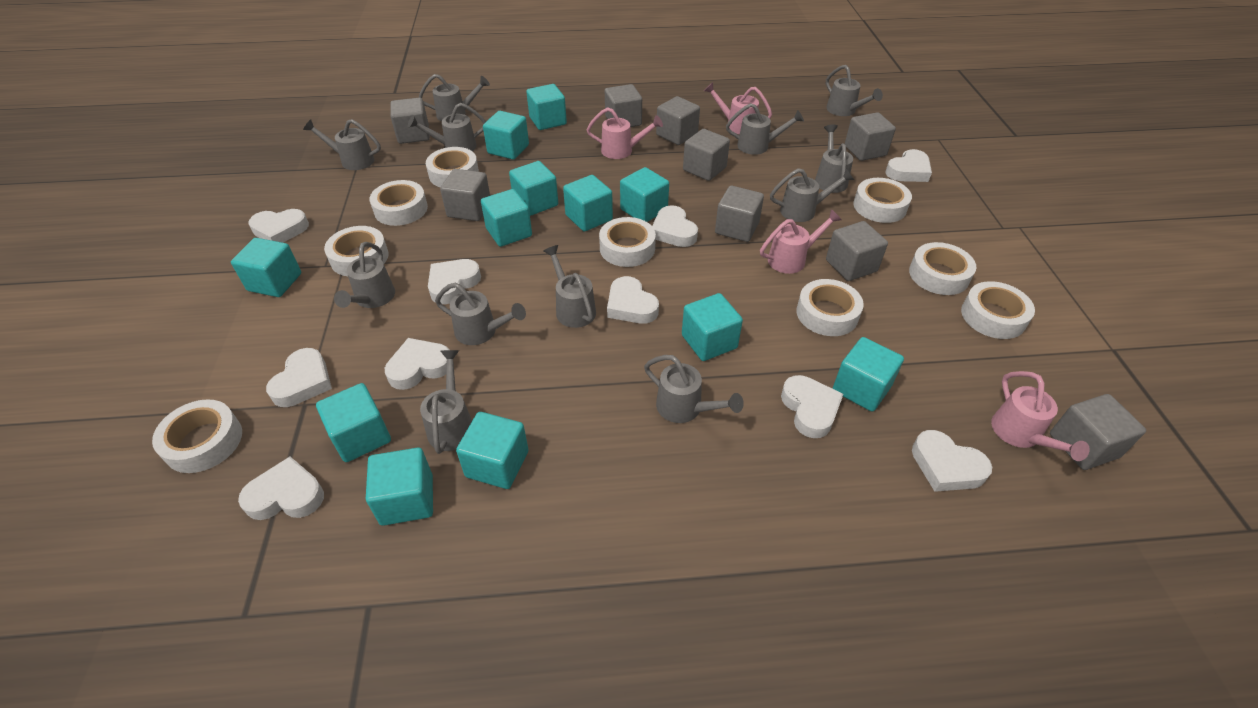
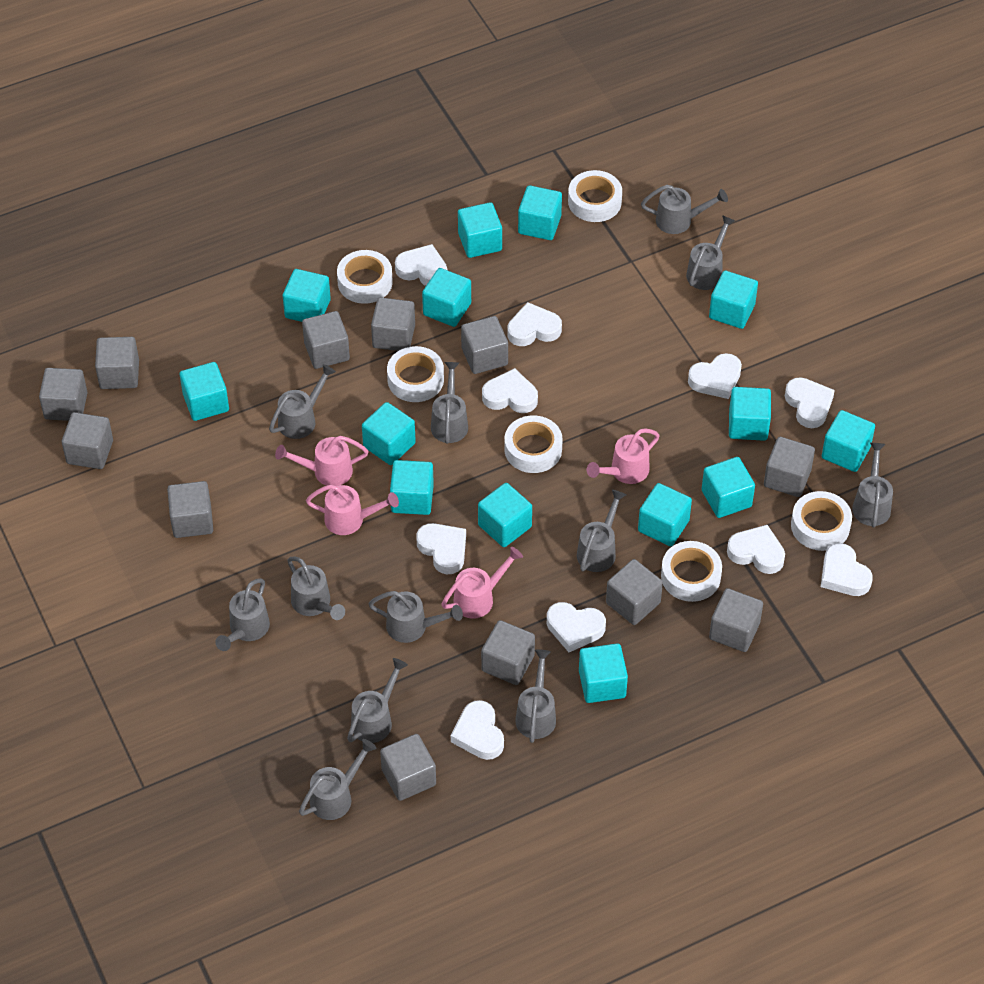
grey cube: [390,98,430,144] [440,169,490,221] [605,84,642,127] [656,96,700,145] [683,129,730,181] [715,186,764,242] [826,221,888,281] [845,112,896,161] [1050,394,1146,470] = 9 -> [39,368,87,421] [62,412,113,469] [95,337,139,389] [167,481,213,538] [302,311,350,369] [371,297,415,351] [380,734,436,801] [461,316,508,374] [481,620,535,685] [606,559,663,625] [709,588,763,652] [764,437,815,497] = 12
turquoise cube: [231,238,301,297] [316,383,391,462] [366,448,433,526] [456,412,529,489] [481,189,532,247] [483,111,529,160] [509,161,558,216] [526,84,567,130] [563,175,613,231] [620,167,669,222] [682,293,743,361] [833,337,904,412] = 12 -> [180,362,229,421] [283,269,331,322] [362,402,416,465] [390,460,434,515] [422,268,471,327] [458,202,502,258] [478,483,532,547] [518,185,562,240] [579,644,628,703] [638,483,692,546] [702,457,755,518] [709,271,758,329] [729,387,771,441] [822,410,875,472] = 14
white tape: [152,399,242,473] [324,226,389,276] [370,180,428,226] [426,147,479,187] [599,217,656,267] [797,279,864,336] [853,178,912,223] [909,242,976,295] [961,281,1035,339] = 9 -> [337,250,393,304] [387,346,444,402] [504,415,563,473] [568,170,622,222] [661,541,722,602] [791,491,852,551] = 6

